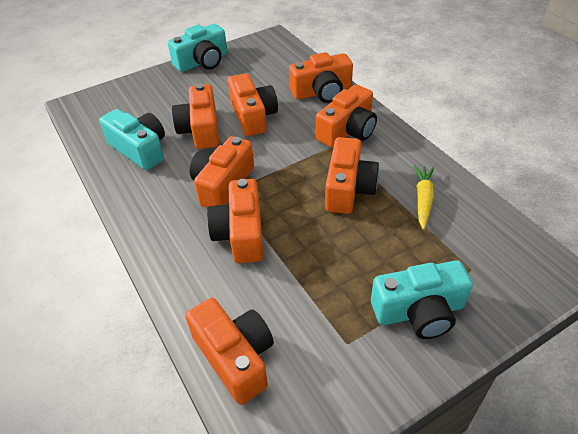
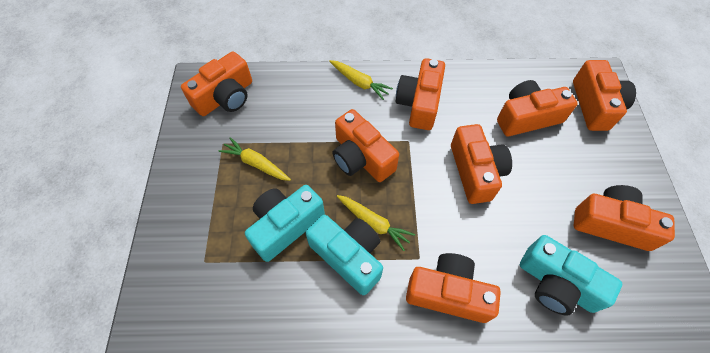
yellow carrot: [414,165,434,230] = 1 -> [219,137,291,181] [329,60,393,100] [337,195,415,251] = 3

